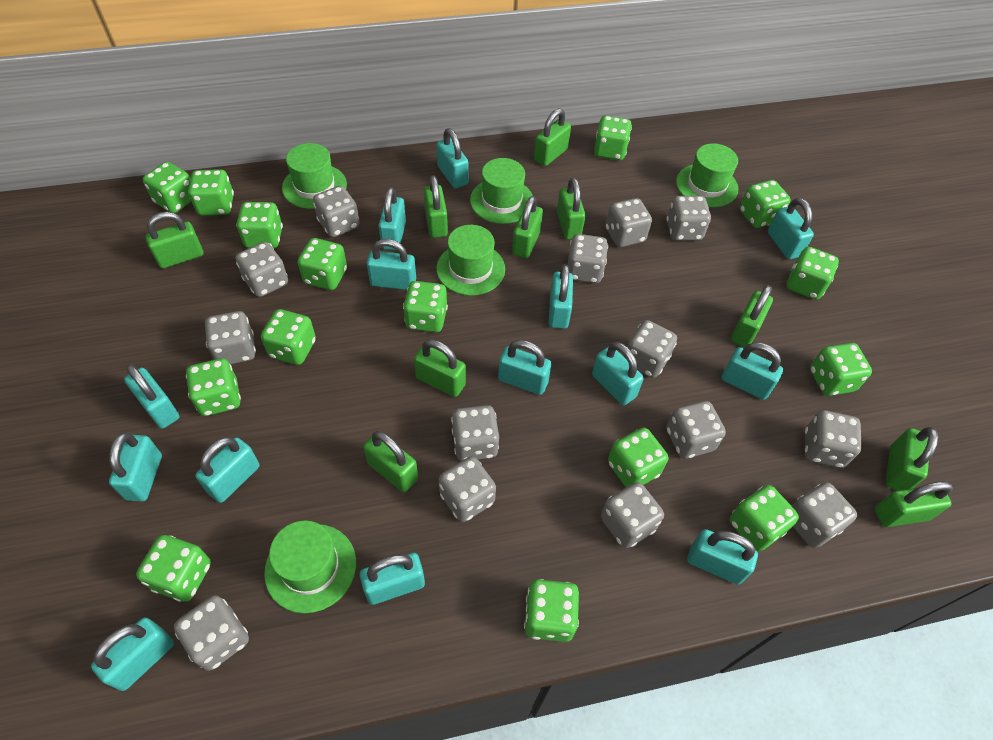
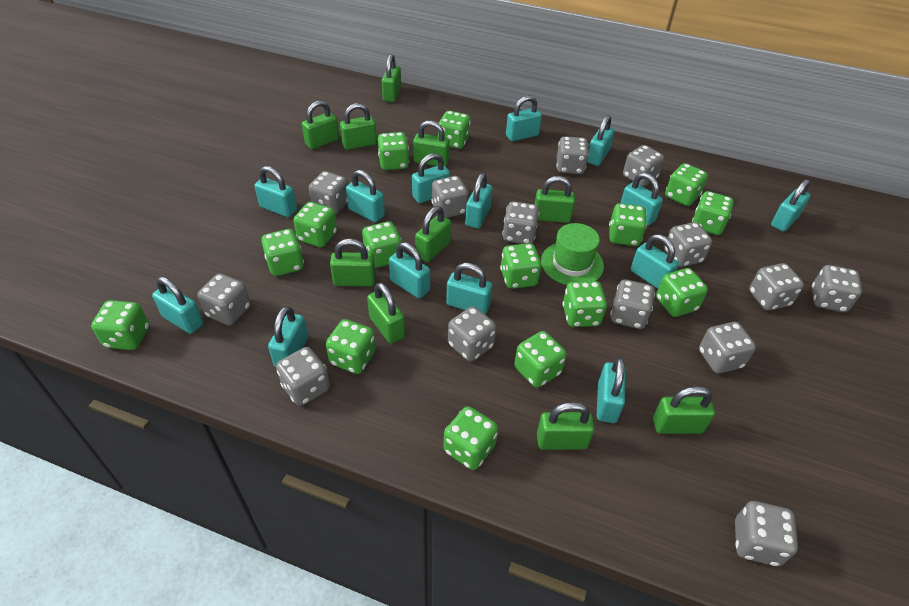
green hat: [264,520,356,613] [282,143,347,209] [436,225,505,296] [470,158,533,224] [676,143,738,207] = 5 -> [541,223,604,285] = 1

